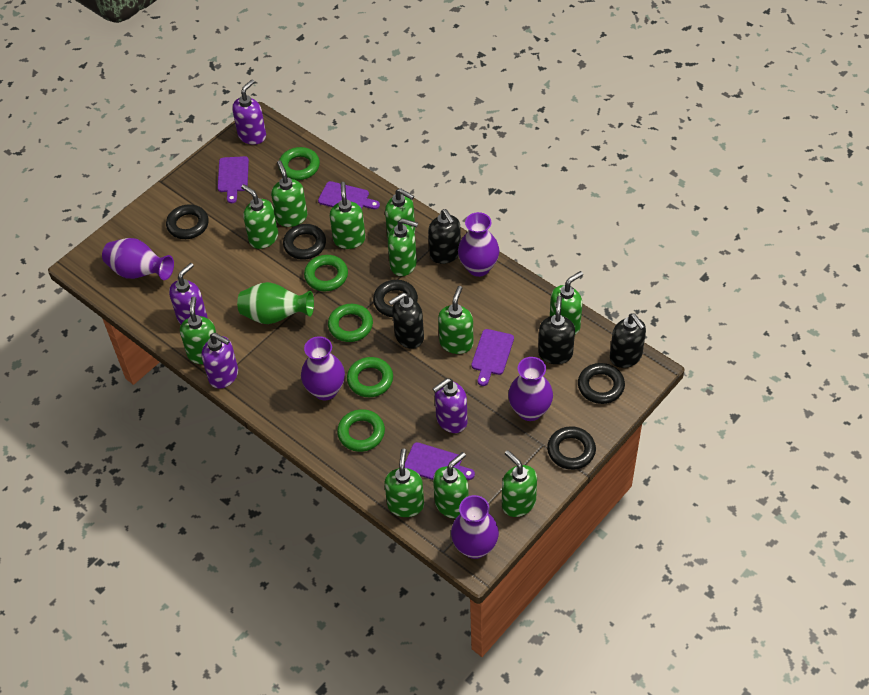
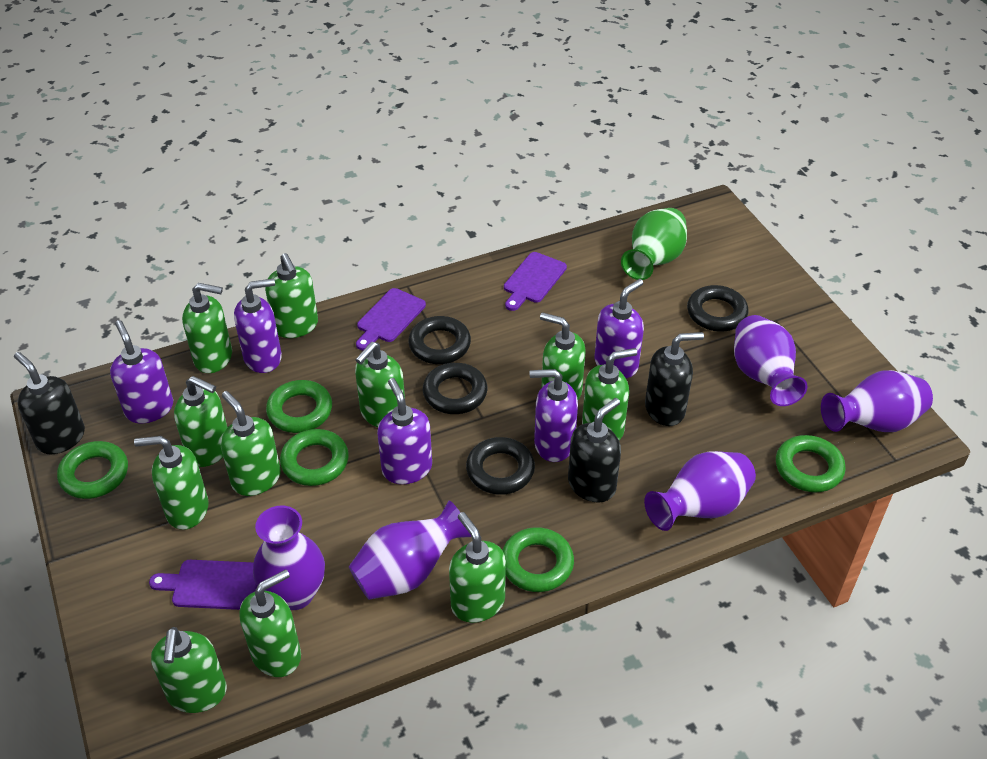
black ring: [166,204,209,239] [283,224,326,260] [373,280,418,317] [547,426,596,470] [578,363,625,404] = 5 -> [408,316,471,364] [423,363,487,414] [466,437,535,495] [687,285,748,331] = 4
black soap dispenser: [388,293,424,349] [428,209,461,264] [538,296,575,364] [610,313,646,368] = 4 -> [14,352,85,454] [568,398,621,502] [645,332,704,426] = 3
purple cutting board: [217,156,249,203] [318,181,380,209] [405,442,475,480] [471,329,514,386] = 4 -> [149,560,257,610] [356,288,426,350] [504,252,567,311] = 3
purple soap dispenser: [169,263,207,324] [201,333,238,388] [232,79,266,145] [433,378,467,433] = 4 -> [110,320,173,423] [234,278,282,373] [377,378,432,484] [529,369,578,462] [594,279,644,378] = 5

